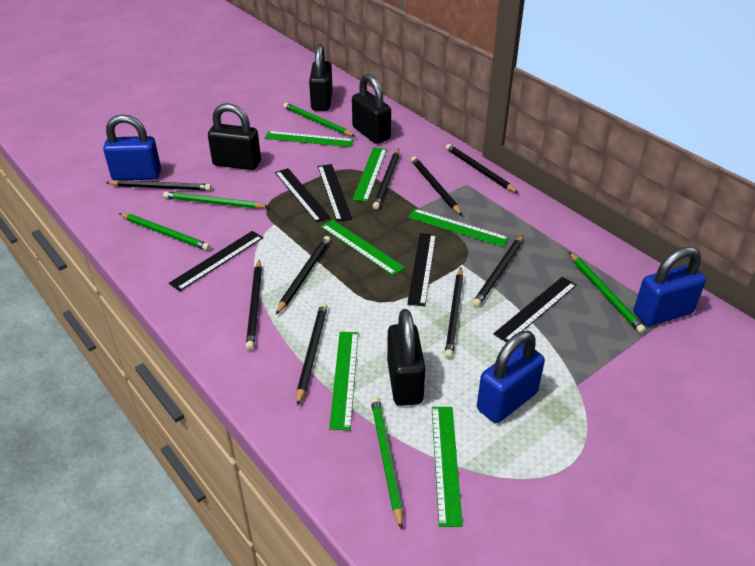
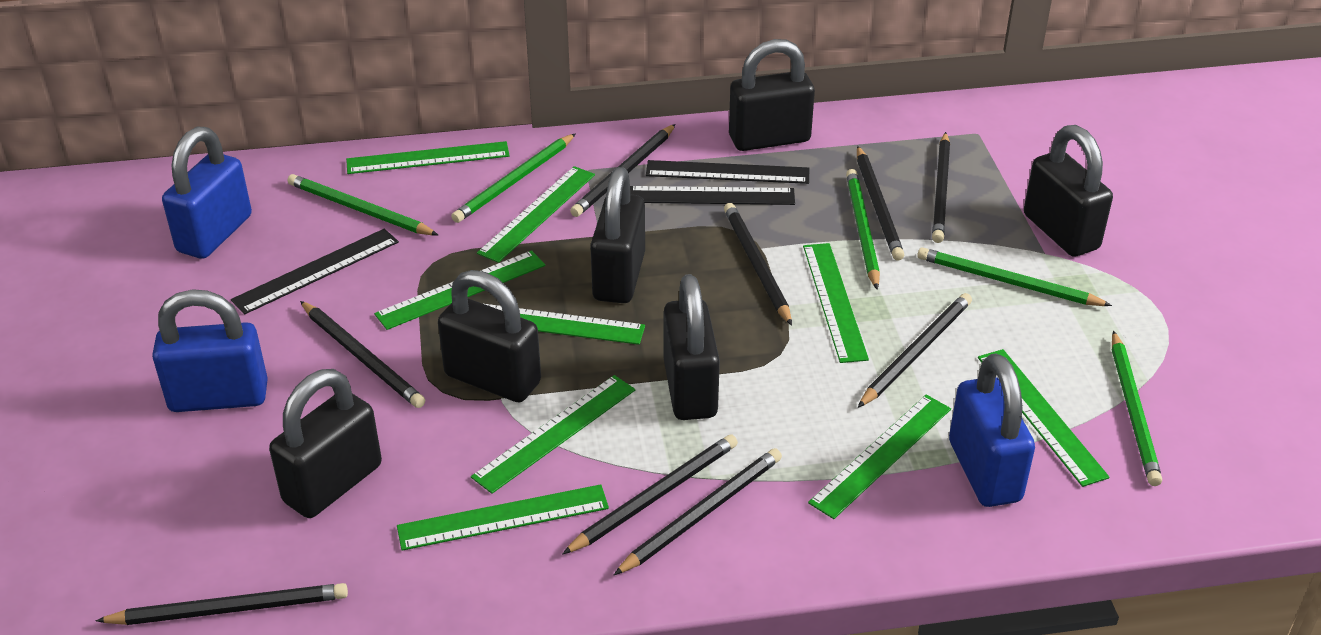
black padlock: [208,103,261,170] [309,44,333,111] [352,74,391,144] [387,309,426,406] = 4 -> [269,369,382,518] [438,270,541,402] [590,167,645,303] [664,274,720,420] [729,39,815,151] [1024,125,1113,257] = 6
black ruler: [169,231,263,291] [275,168,331,223] [318,164,352,222] [407,233,436,306] [493,277,577,343] = 5 -> [231,229,399,315] [630,186,795,205] [646,160,809,184] = 3
green ruler: [265,131,354,147] [321,219,405,276] [329,332,358,430] [352,147,387,202] [408,209,509,247] [432,407,463,527] = 6 -> [346,141,510,174] [374,250,545,330] [397,484,609,551] [471,375,635,494] [477,166,595,263] [482,303,645,345] [803,243,869,363] [808,395,951,519] [978,349,1110,487] = 9

